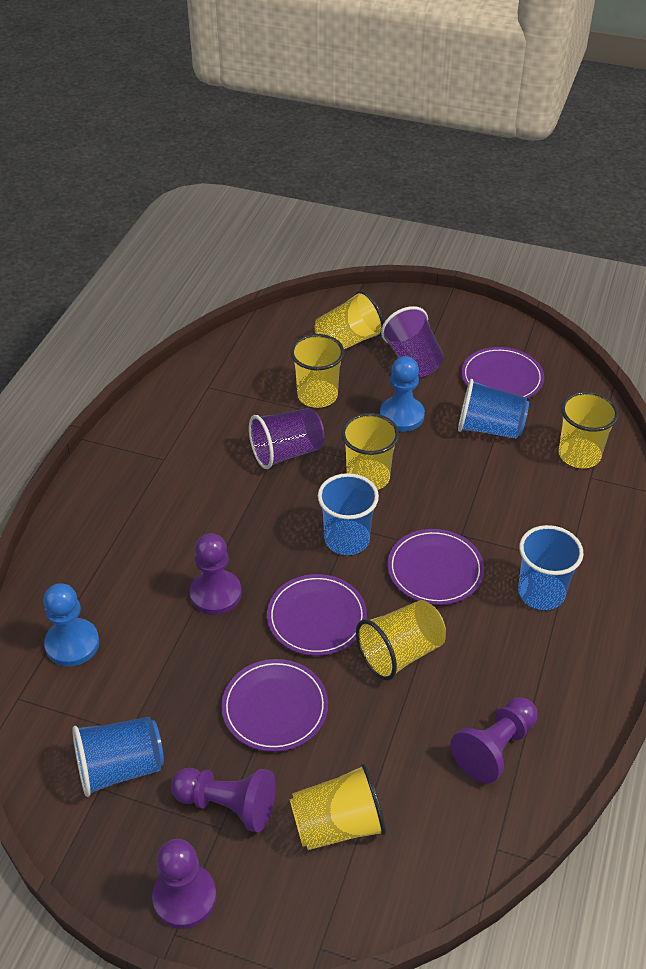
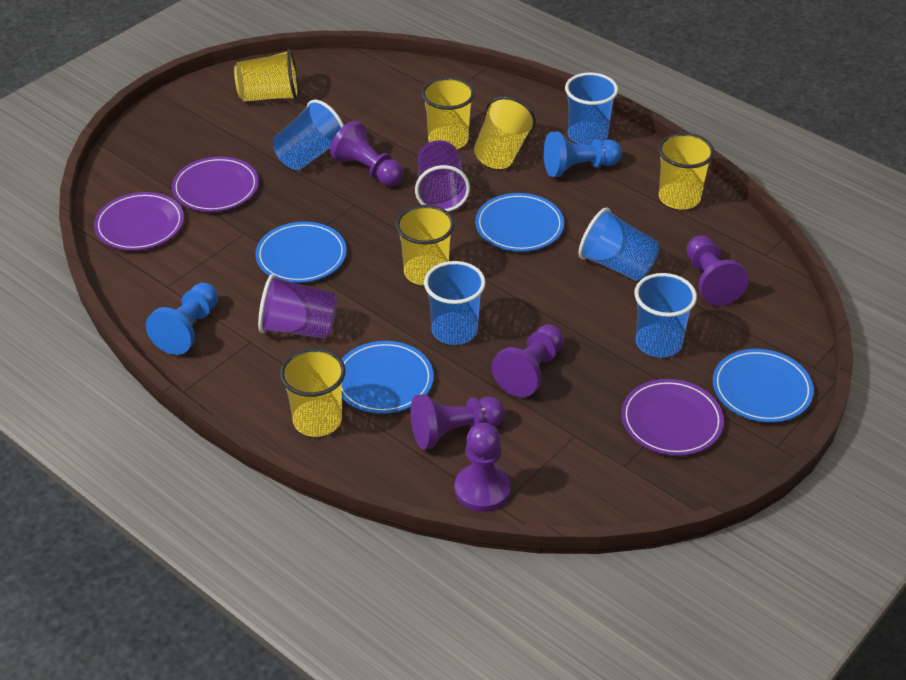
blue cup: [72,717,164,797] [318,473,379,555] [458,379,529,439] [518,525,584,610] = 4 -> [273,100,344,170] [424,261,486,345] [565,72,618,146] [578,208,659,281] [634,273,697,357] = 5
blue plate: none = 0 -> [256,222,347,283] [342,341,434,414] [475,193,564,252] [713,349,814,422] = 4
purple pawn: [152,839,216,929] [171,768,276,833] [189,533,242,615] [450,697,537,784] = 4 -> [330,120,403,186] [411,394,505,449] [455,423,511,512] [492,325,564,397] [687,235,749,306] = 5
purple plate: [221,659,328,752] [267,574,367,656] [388,529,484,605] [461,347,544,399] = 4 -> [94,192,184,251] [172,157,259,212] [621,379,724,456] = 3

